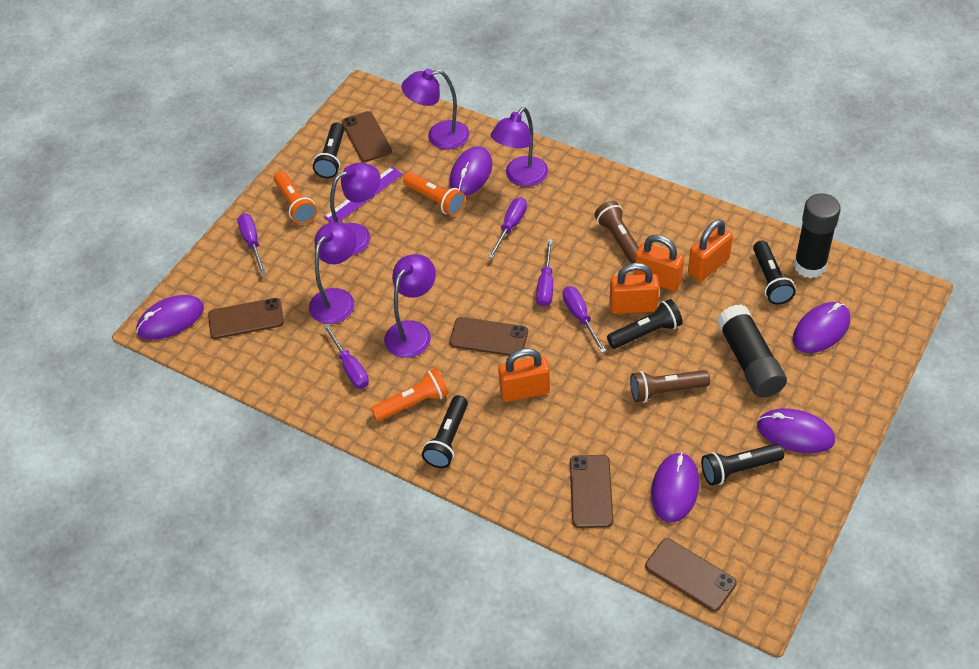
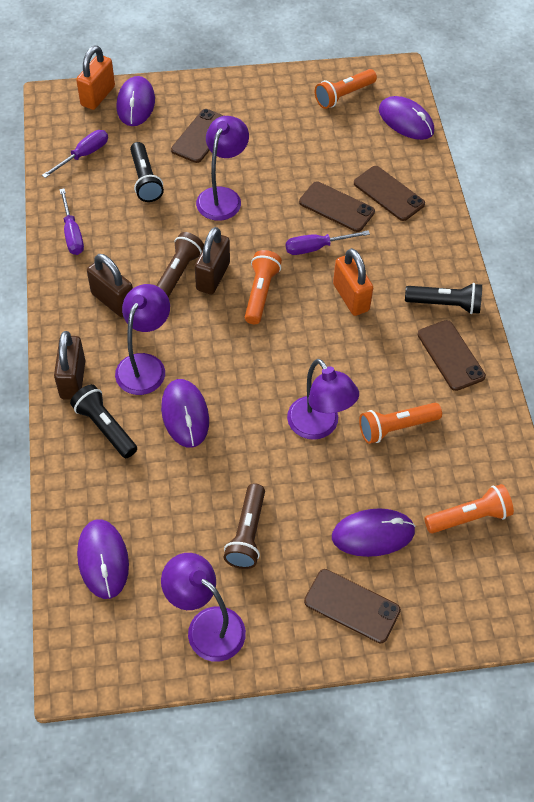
black flashlight: [313,123,344,178] [422,395,468,468] [607,299,683,349] [701,443,784,486] [753,240,796,305] = 5 -> [70,384,137,458] [130,142,164,202] [405,283,482,314] = 3
black glue stick: [717,305,787,398] [794,193,841,278] = 2 -> none = 0
brown padlock: none = 0 -> [54,331,85,400] [87,254,133,318] [195,227,230,295] = 3
orange flashlight: [274,171,317,224] [371,368,449,421] [403,172,465,216] = 3 -> [245,250,282,324] [315,69,377,109] [359,403,442,444] [424,484,514,534] = 4
orange padlock: [498,348,550,402] [610,263,659,314] [634,235,684,291] [688,220,733,281] = 4 -> [76,45,115,110] [333,248,373,316] = 2
purple lamp: [309,222,357,324] [330,163,381,256] [384,254,436,358] [401,69,469,150] [491,107,548,187] = 5 -> [115,284,170,395] [161,553,246,662] [196,116,249,221] [287,359,359,440] = 4
purple ruler: [324,166,403,223] = 1 -> none = 0
purple screwdriver: [237,213,266,274] [323,324,369,389] [488,197,527,259] [536,239,553,307] [563,286,606,353] = 5 -> [42,130,108,178] [59,188,84,255] [286,230,370,255] = 3

